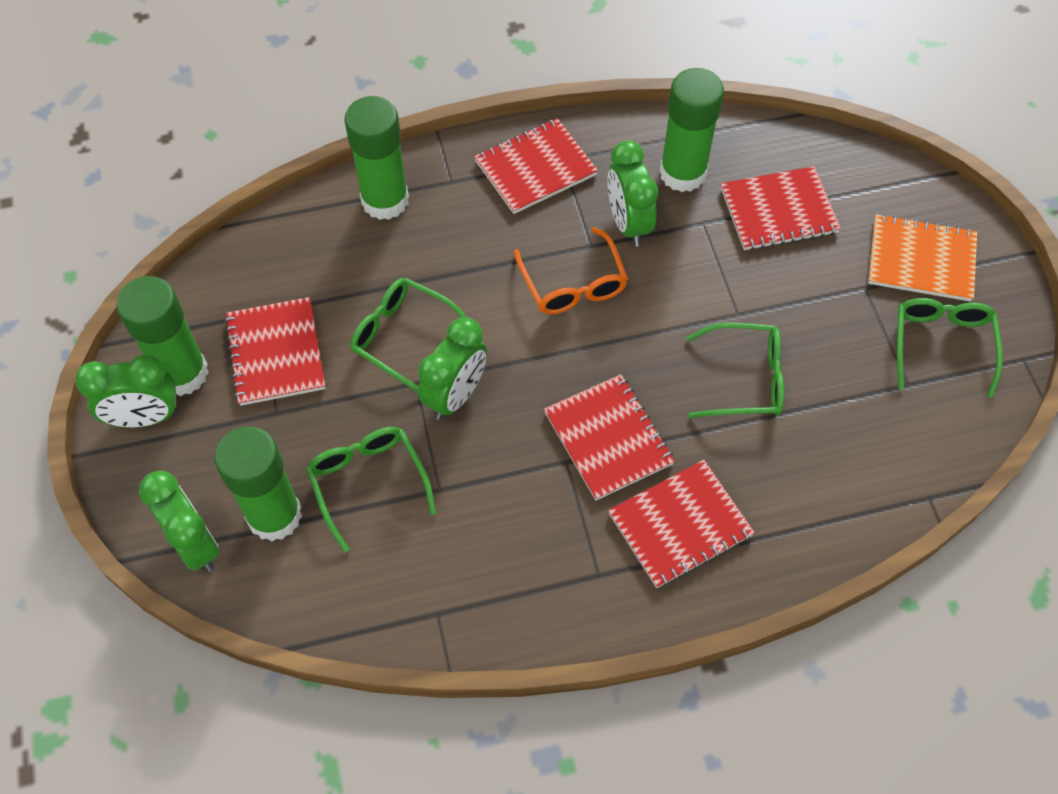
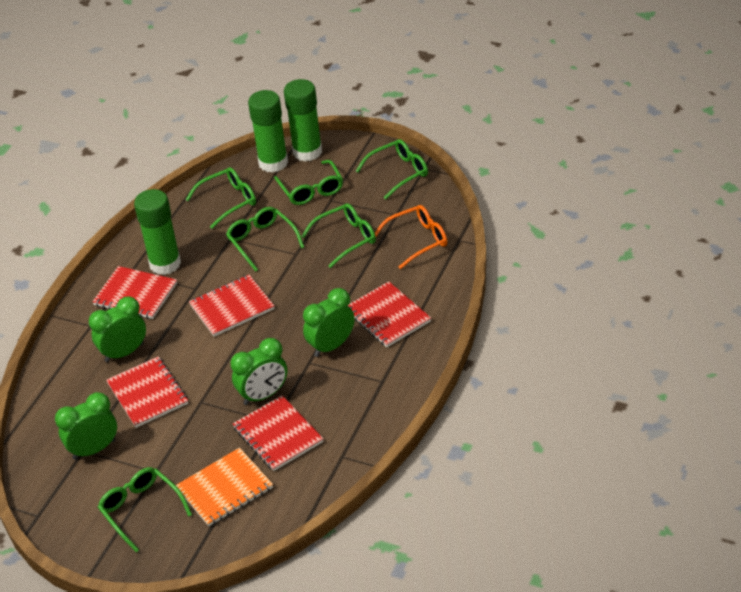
green glasses: [306,427,436,553] [350,278,466,393] [686,323,784,418] [897,298,1003,398] = 4 -> [98,467,192,553] [186,167,256,229] [226,207,304,272] [274,160,343,205] [301,203,376,268] [356,139,428,200] = 6
green glue stick: [117,276,209,396] [215,426,302,541] [344,96,409,220] [659,68,724,192] = 4 -> [134,189,181,275] [248,90,288,173] [284,79,322,161] = 3

